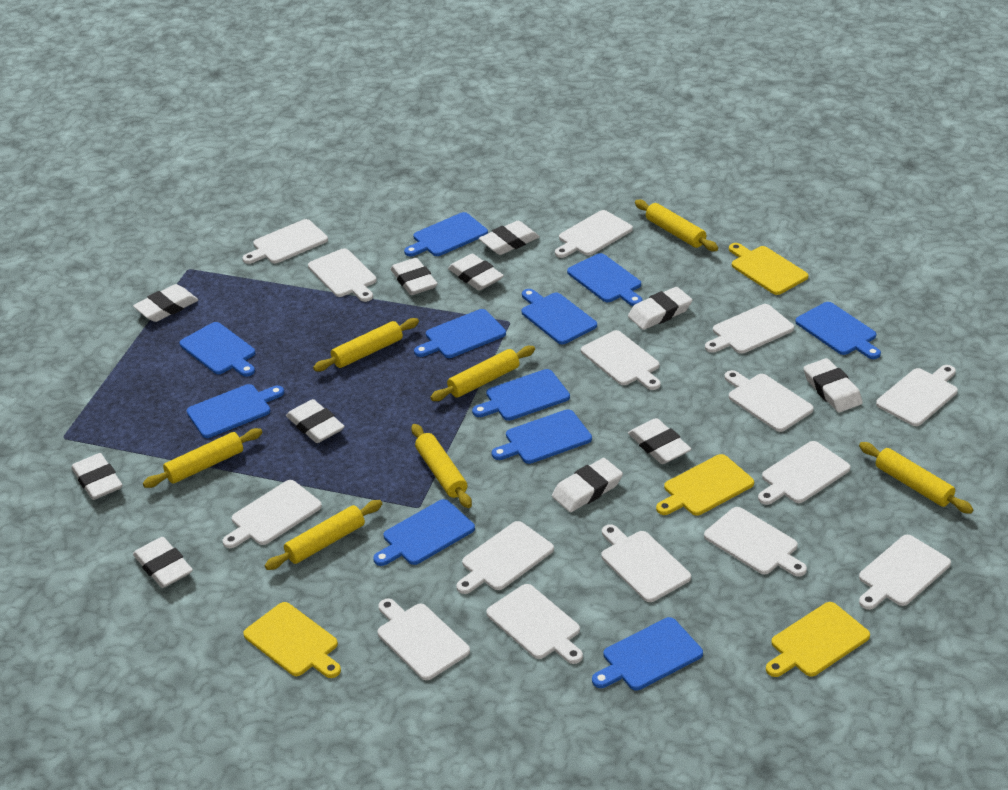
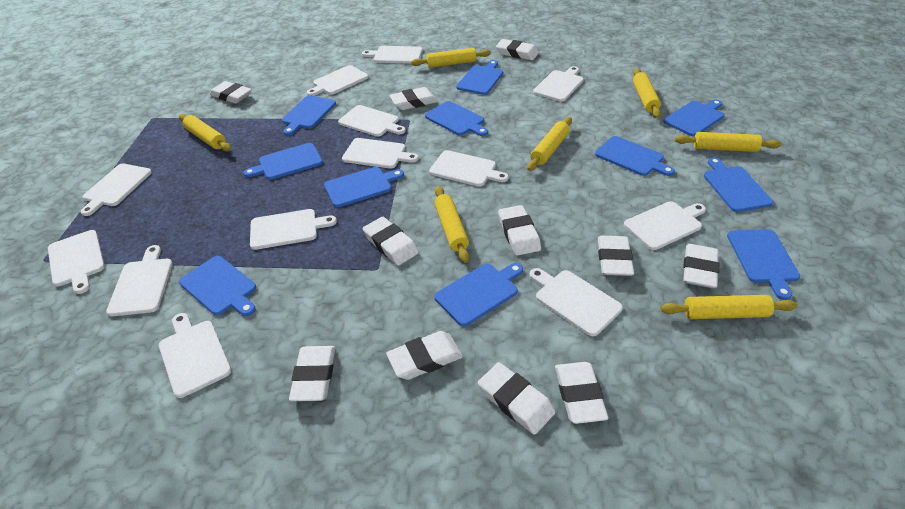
white cutting board: [223,480,322,548] [242,219,328,264] [308,248,377,302] [378,598,470,680] [456,521,554,594] [486,584,583,664] [555,210,633,258] [581,330,661,390] [601,524,691,602] [704,507,807,577] [705,304,794,354] [724,370,814,432] [758,441,850,505] [859,535,951,610] [876,365,958,426] = 15 -> [48,230,105,294] [81,163,152,216] [106,245,173,316] [159,313,231,398] [250,209,337,250] [307,65,368,96] [338,105,406,137] [342,138,419,169] [362,46,423,64] [429,150,509,187] [529,268,623,336] [533,66,584,102] [624,201,706,250] = 13
yellow cutting board: [243,602,341,678] [656,454,754,516] [729,243,808,295] [766,602,870,677] = 4 -> none = 0

